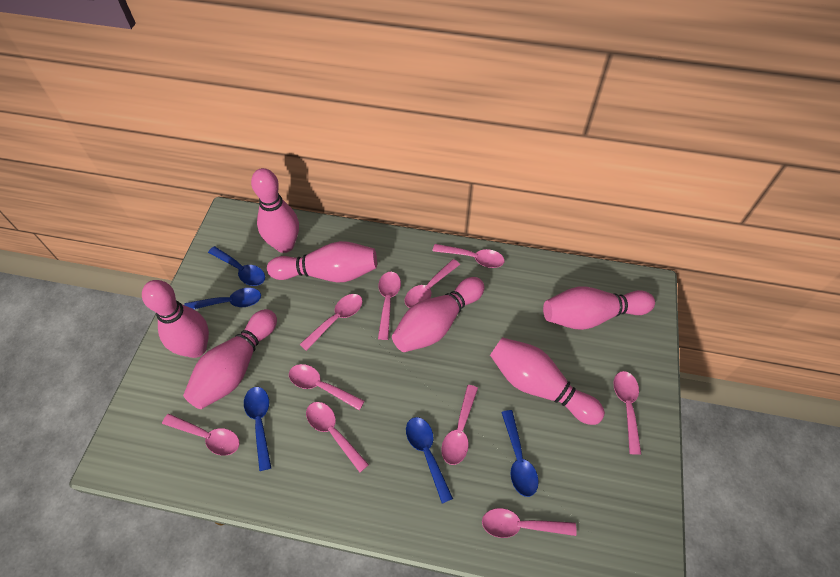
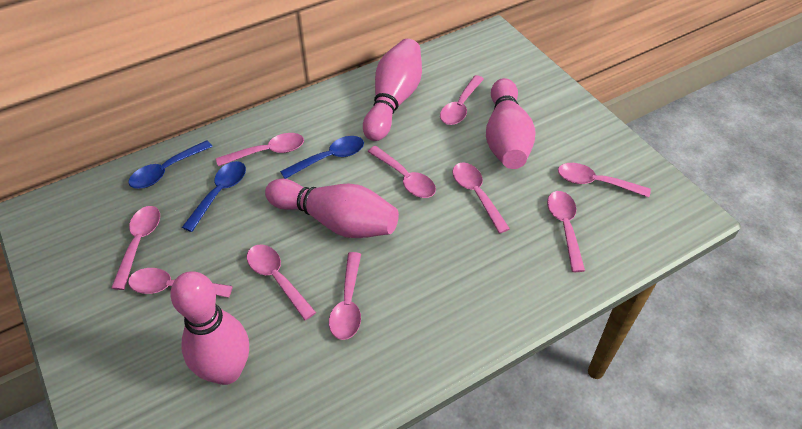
blue spoon: [184,288,261,309] [208,246,265,286] [244,387,271,471] [406,417,453,503] [501,410,539,497] = 5 -> [129,140,213,189] [182,161,246,232] [280,136,364,179] = 3
pink bowling pin: [142,280,209,358] [183,309,277,409] [251,168,299,253] [267,241,377,282] [392,277,484,352] [490,337,605,425] [543,286,655,330] = 7 -> [171,271,249,385] [265,178,399,238] [363,39,422,141] [486,78,536,169] = 4

